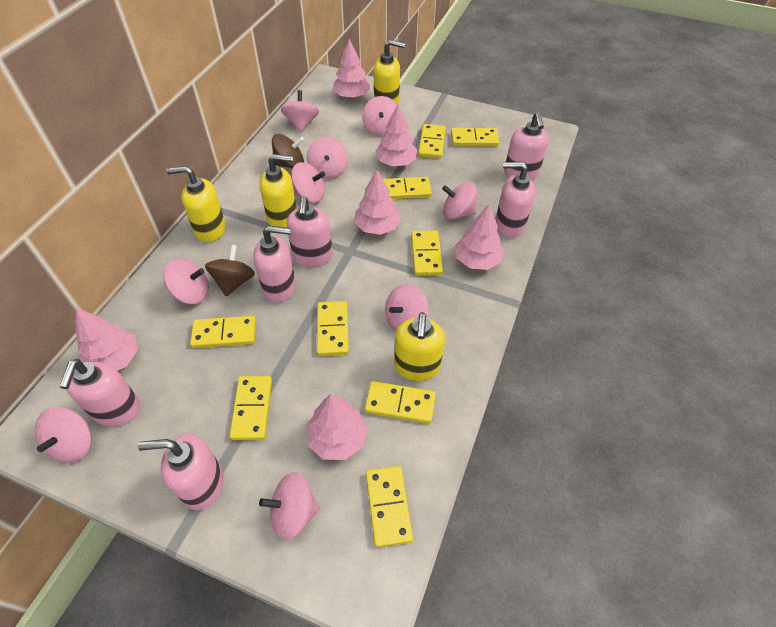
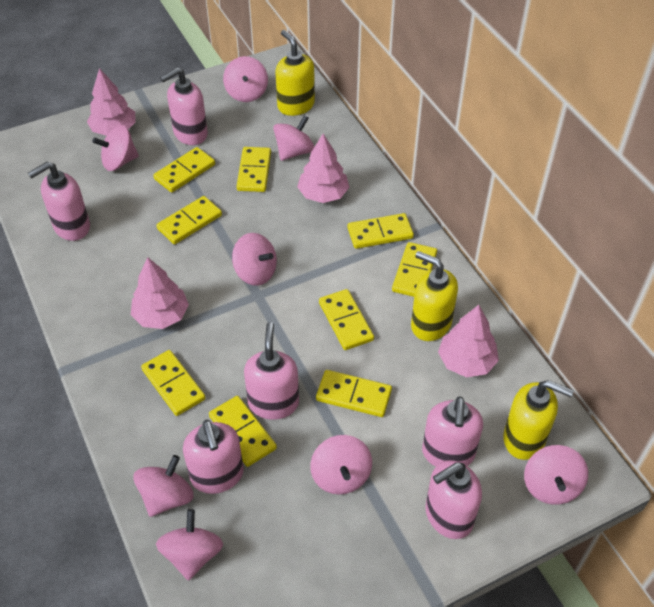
brown spinning top: [205,245,255,297] [272,134,304,168] = 2 -> none = 0
pink spinning top: [35,407,92,462] [164,259,209,304] [259,472,320,540] [281,90,319,133] [291,162,325,203] [307,137,348,180] [362,96,397,136] [385,284,429,331] [442,182,477,220] = 9 -> [92,125,139,171] [134,455,194,517] [156,509,223,581] [223,56,268,102] [232,233,277,286] [273,115,314,161] [310,435,372,495] [524,445,588,505] = 8
pink tree: [75,308,138,371] [306,394,368,460] [333,39,371,99] [354,170,401,235] [375,105,417,166] [455,205,504,270] = 6 -> [87,68,136,136] [131,257,189,329] [297,134,349,203] [438,305,499,378] = 4
yellow soap dispenser: [166,166,226,242] [260,154,297,227] [374,40,405,105] [394,312,445,381] = 4 -> [275,30,315,116] [411,251,458,341] [503,380,574,460] = 3

